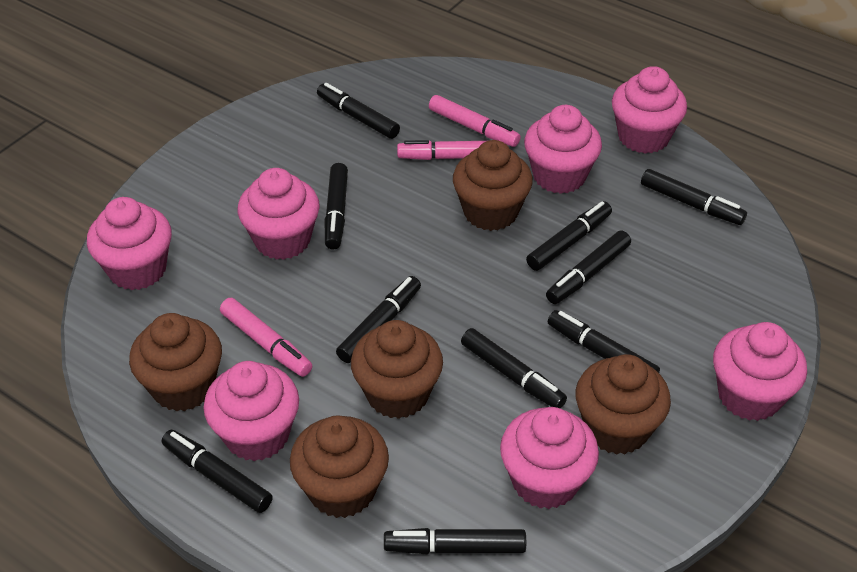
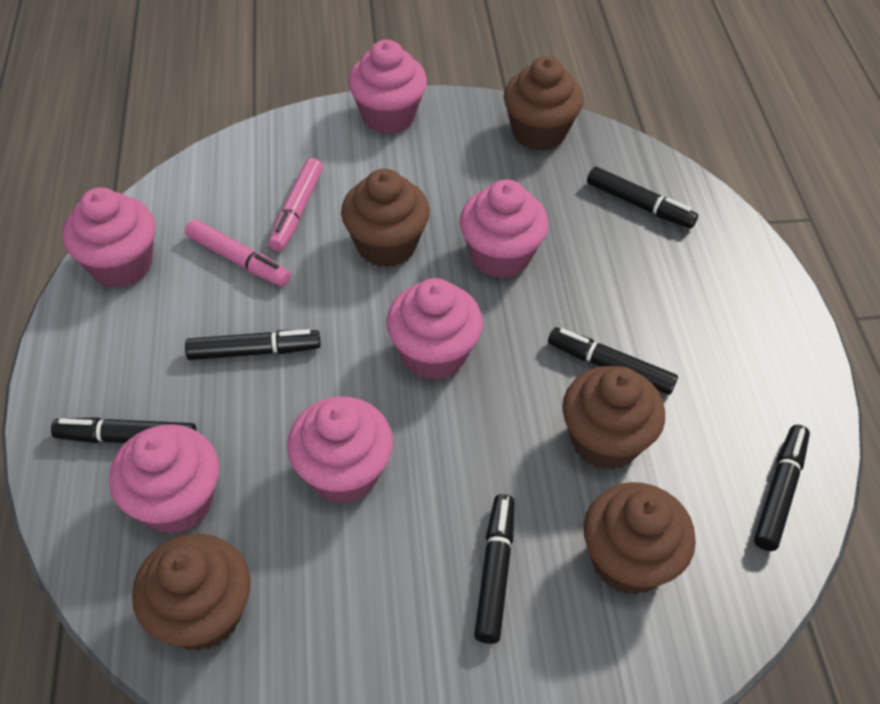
black marker: [162,430,273,513] [317,83,400,139] [324,163,348,250] [336,276,421,363] [384,528,526,554] [461,328,567,408] [526,201,612,271] [546,231,631,304] [548,310,660,373] [641,169,747,225] = 10 -> [51,417,197,443] [185,329,321,360] [474,494,514,644] [548,327,678,395] [587,167,698,229] [754,425,810,551] = 6
pink cupcake: [87,197,172,290] [203,361,299,461] [238,168,320,260] [500,407,599,509] [524,105,602,194] [612,66,687,154] [713,322,807,421] = 7 -> [63,188,155,288] [109,424,219,534] [287,397,393,504] [348,40,427,134] [386,278,483,380] [460,179,548,278] = 6
pink marker: [220,298,312,377] [397,140,503,160] [429,95,521,147] = 3 -> [185,219,290,287] [268,158,323,251] = 2

